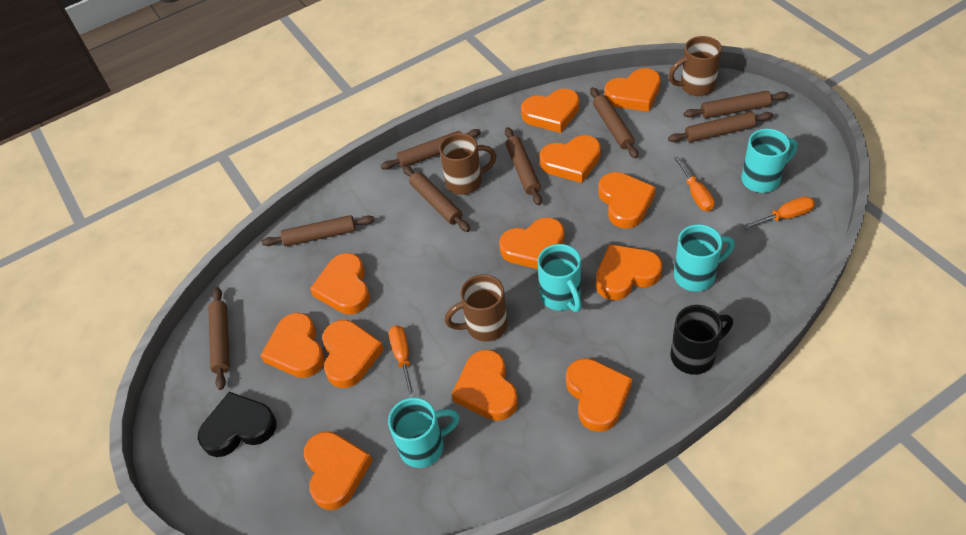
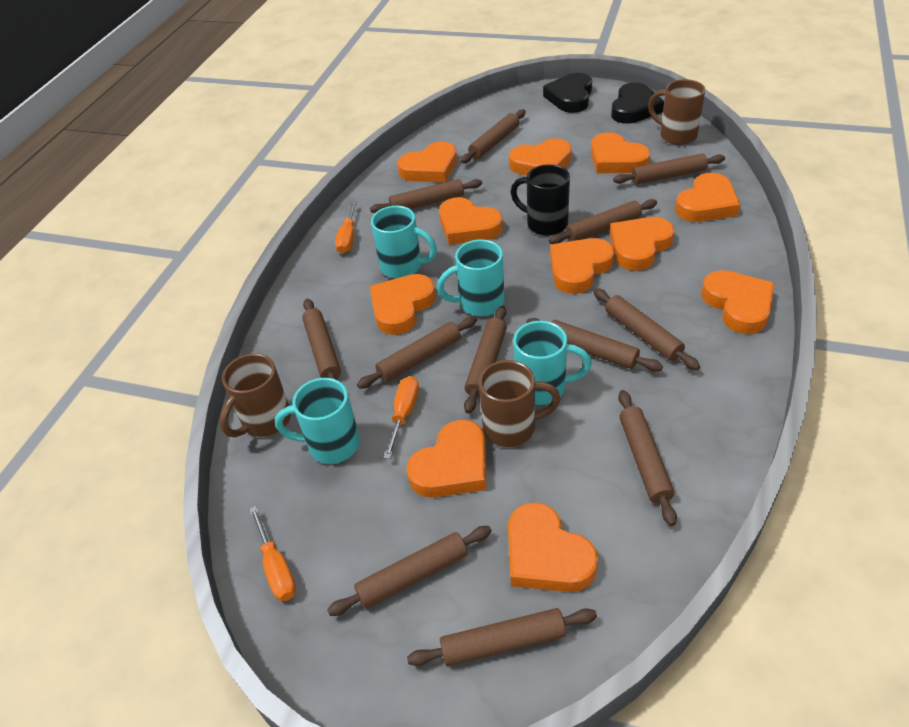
black heart: [198,392,276,457] = 1 -> [543,73,592,113] [611,82,664,124] = 2
brown rolling pin: [208,287,230,390] [262,215,375,246] [380,129,481,170] [403,166,470,232] [505,127,542,205] [590,87,638,158] [668,112,773,142] [684,91,789,118] = 8 -> [302,298,341,380] [327,526,492,616] [357,316,477,389] [370,179,482,213] [407,608,597,666] [461,109,526,163] [464,306,507,414] [527,318,663,372] [549,199,657,244] [593,288,700,370] [613,153,725,185] [618,390,677,526] = 12
orange heart: [260,313,325,378] [304,431,373,510] [310,253,370,314] [322,320,384,388] [451,349,518,421] [499,217,564,269] [521,89,579,133] [539,135,601,183] [566,358,632,432] [596,244,662,300] [598,172,656,229] [604,68,661,111] = 12 -> [370,274,436,335] [397,141,457,182] [406,420,486,498] [439,197,503,245] [508,502,598,592] [509,138,572,175] [550,238,614,294] [591,132,650,173] [610,217,674,271] [675,173,741,222] [701,270,775,334] = 11

